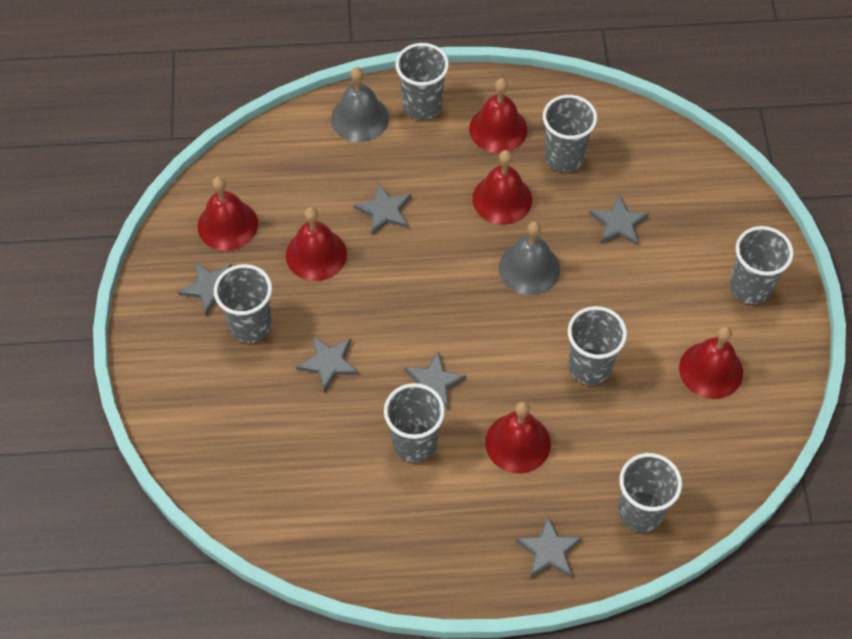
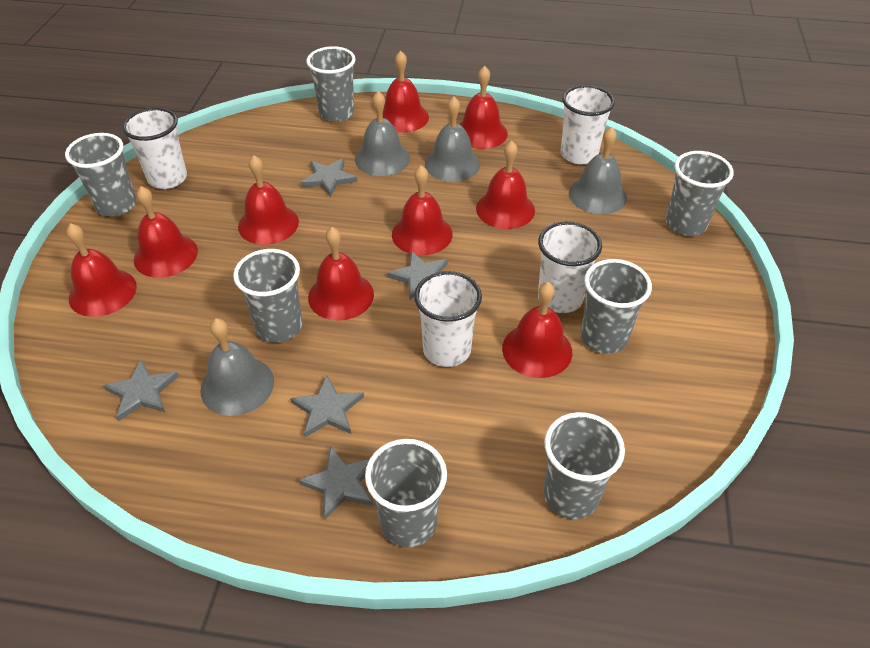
grey bell: [331,67,389,142] [499,221,560,295] = 2 -> [200,318,274,416] [355,91,410,176] [425,96,480,182] [569,127,627,214] = 4
grey star: [178,262,232,316] [296,336,359,392] [354,183,412,235] [404,352,466,410] [516,516,582,578] [589,194,649,246] = 6 -> [103,359,179,421] [290,375,364,437] [298,446,373,520] [300,158,357,197] [387,251,448,300] = 5
red bell: [198,176,258,251] [286,207,347,281] [469,78,527,153] [472,150,532,225] [485,401,551,473] [679,326,743,399] = 6 -> [66,223,137,317] [134,186,198,278] [238,155,299,245] [308,227,374,321] [383,51,429,133] [392,165,453,255] [460,66,508,149] [476,140,535,229] [502,282,572,378] = 9
white cup: none = 0 -> [122,108,187,189] [414,271,482,367] [538,222,602,313] [561,85,615,164] = 4

